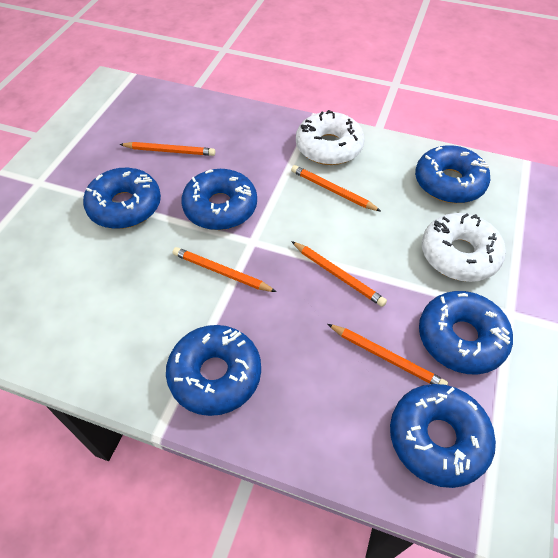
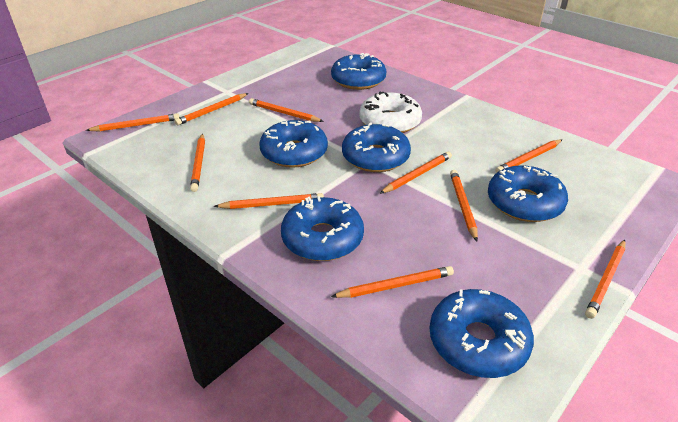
orange pencil: [119,142,215,156] [173,247,276,292] [291,165,381,211] [291,241,387,307] [328,324,448,385] = 5 -> [86,113,179,132] [174,93,249,125] [190,134,205,192] [214,193,324,209] [249,98,324,122] [331,266,454,298] [379,151,452,194] [450,170,478,242] [495,139,562,173] [585,239,625,319] = 10
white donut: [296,110,364,165] [422,213,506,282] = 2 -> [359,92,422,133] = 1

